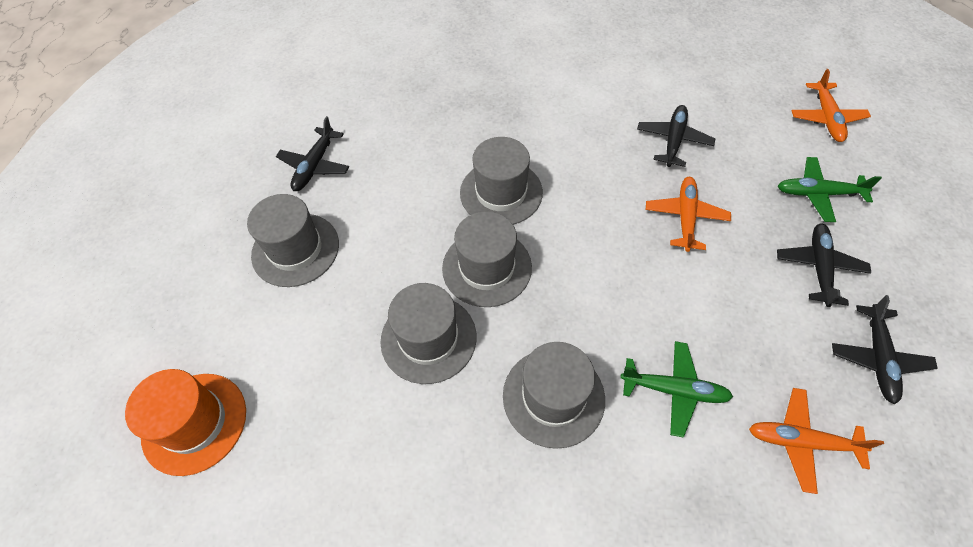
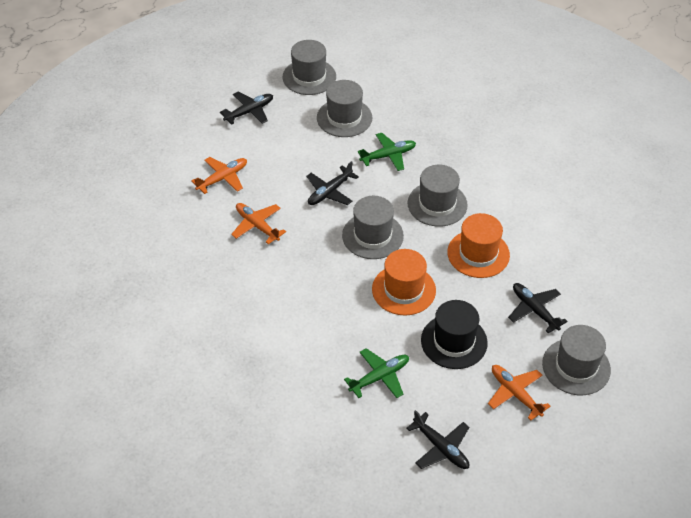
black hat: none = 0 -> [421,300,488,369] = 1
orange hat: [125,369,246,476] = 1 -> [372,249,436,316] [447,213,510,278] = 2

